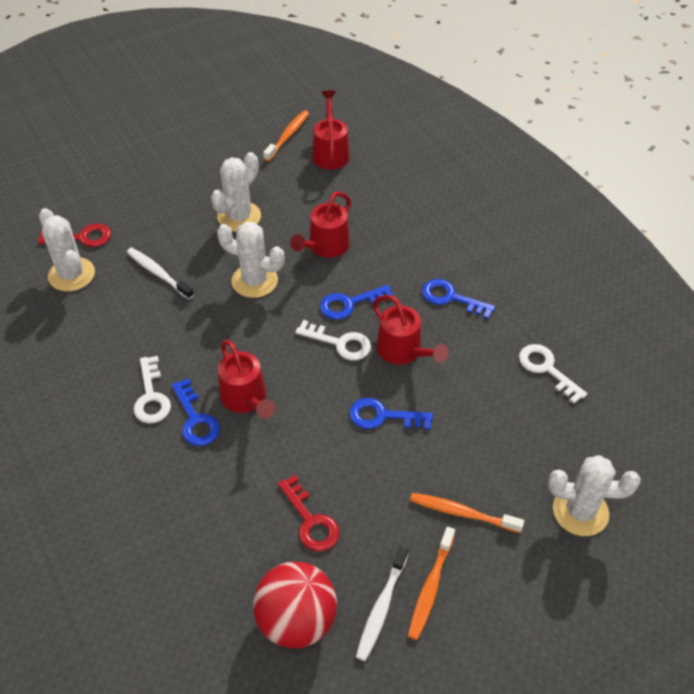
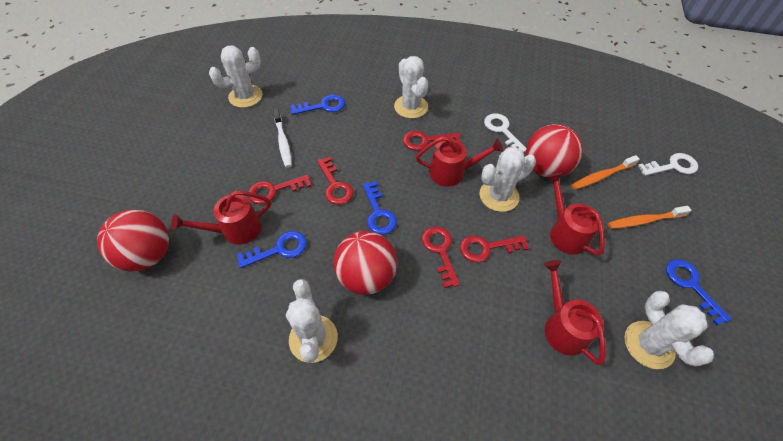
orange toothbrush: [263,110,309,162] [408,527,455,640] [410,493,524,533] = 3 -> [571,155,640,190] [608,206,691,229] = 2
red ball: [253,562,337,649] = 1 -> [97,210,169,271] [333,231,397,295] [526,124,583,178] = 3
red key: [38,223,111,247] [278,475,340,552] = 2 -> [248,175,311,204] [317,157,353,205] [403,131,461,151] [422,226,460,288] [460,235,529,263] = 5
white cactus: [39,208,95,292] [211,152,261,232] [217,222,285,298] [548,455,641,536] = 4 -> [209,45,262,108] [286,279,338,363] [394,56,428,119] [479,147,536,212] [624,291,714,369] = 5
white key: [134,356,171,423] [295,320,371,360] [519,344,587,404] = 3 -> [484,114,526,152] [638,153,698,176] = 2
white toothbrush: [127,248,194,299] [356,545,409,661] = 2 -> [273,109,292,168] = 1

